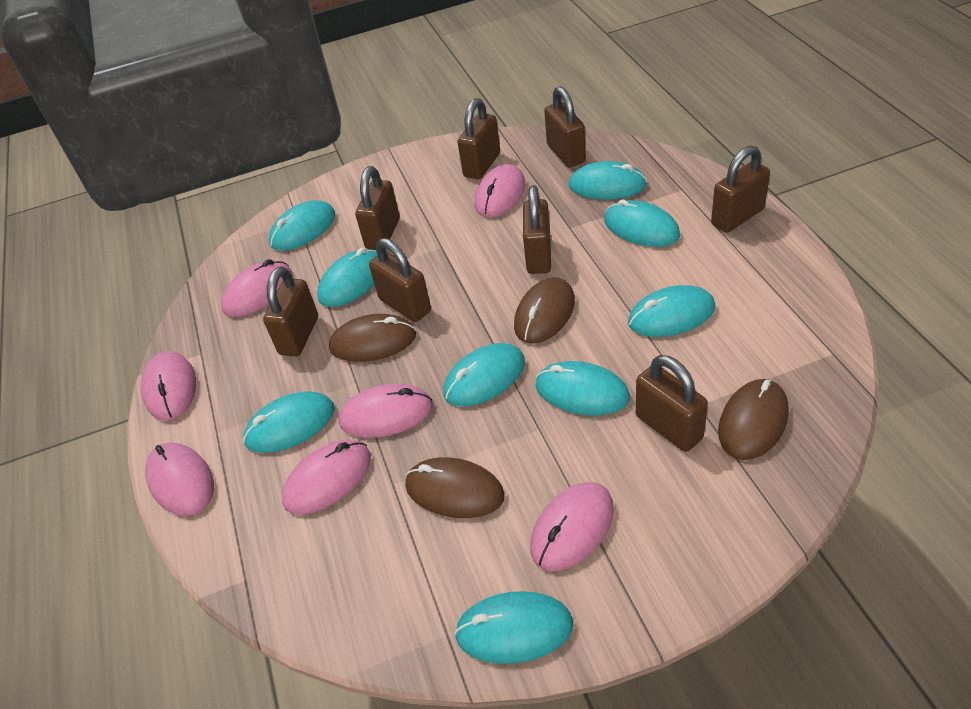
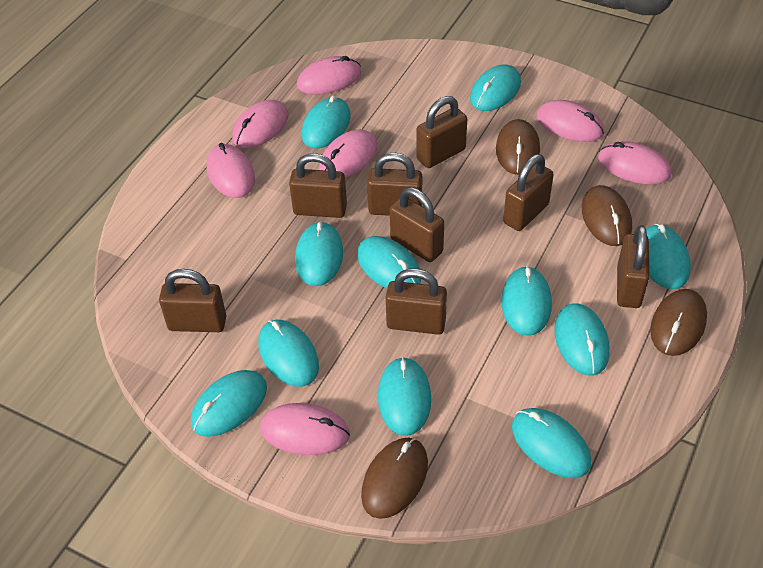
turquoise mouse: [243,391,335,453] [269,201,335,251] [317,248,377,307] [443,343,525,406] [454,591,573,664] [535,361,630,415] [569,161,647,200] [604,199,680,247] [628,285,716,337] = 9 -> [191,370,267,437] [258,320,319,387] [295,221,343,286] [301,96,350,149] [357,236,422,289] [378,357,431,436] [470,65,521,111] [501,266,552,336] [512,408,591,478] [555,303,610,376] [646,224,691,289] = 11

